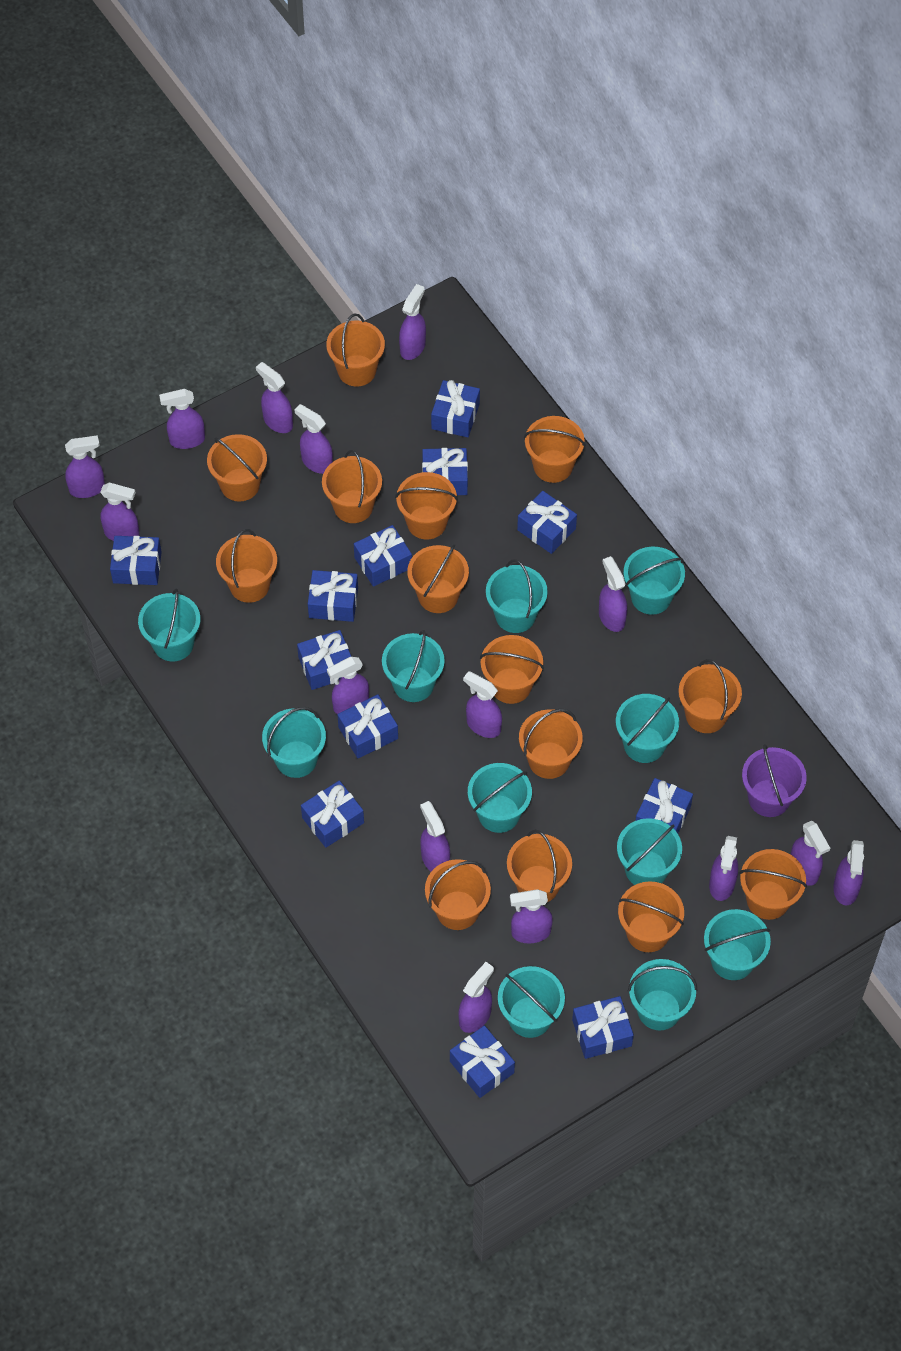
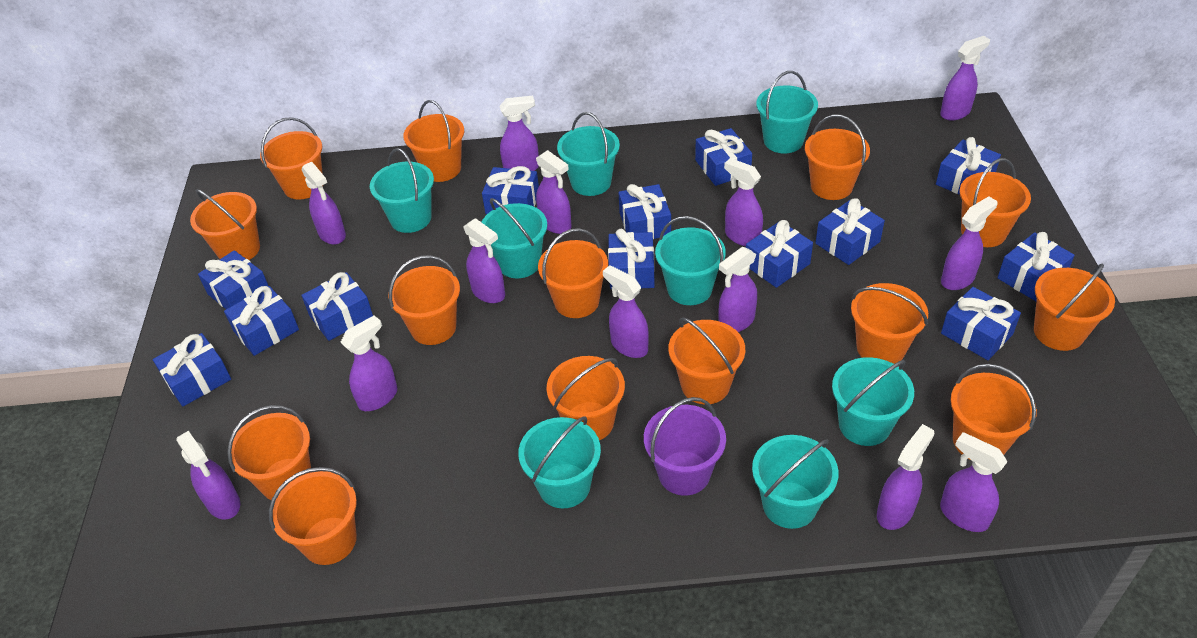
blue gift: [110,536,162,585] [297,630,352,690] [301,780,364,848] [308,570,358,622] [337,694,398,758] [354,525,412,587] [422,448,468,495] [431,380,480,437] [450,1025,515,1098] [517,491,577,554] [572,996,634,1059] [635,778,693,834] = 12 -> [153,333,231,407] [198,250,268,309] [224,286,299,356] [301,272,373,341] [482,166,539,214] [608,229,655,289] [619,184,671,239] [695,128,752,186] [746,220,813,288] [815,198,885,265] [936,137,1001,195] [941,287,1021,360] [997,232,1075,301] = 13
purple spray bottle: [65,435,105,498] [100,482,140,541] [159,389,205,449] [256,362,293,433] [294,404,333,474] [327,657,369,714] [399,284,426,360] [420,801,450,871] [458,962,494,1033] [463,671,502,738] [510,889,553,943] [599,556,627,632] [709,836,738,901] [791,821,830,886] [833,840,864,905] = 15 -> [176,431,240,520] [301,162,346,245] [340,315,397,411] [463,218,505,303] [499,96,539,171] [536,150,571,234] [603,265,649,358] [718,247,757,332] [724,158,763,246] [877,424,934,530] [940,36,990,121] [940,432,1008,532] [941,196,997,290] = 13
turquoise bucket: [138,588,201,662] [262,707,326,778] [382,630,445,702] [468,763,532,833] [486,559,548,633] [498,966,565,1038] [616,694,679,763] [617,818,682,885] [623,547,685,615] [628,959,697,1030] [704,909,771,980] = 11 -> [370,148,434,233] [482,198,547,278] [518,417,601,509] [557,112,620,196] [655,216,726,305] [752,435,839,529] [756,71,818,153] [832,357,914,446] = 8

